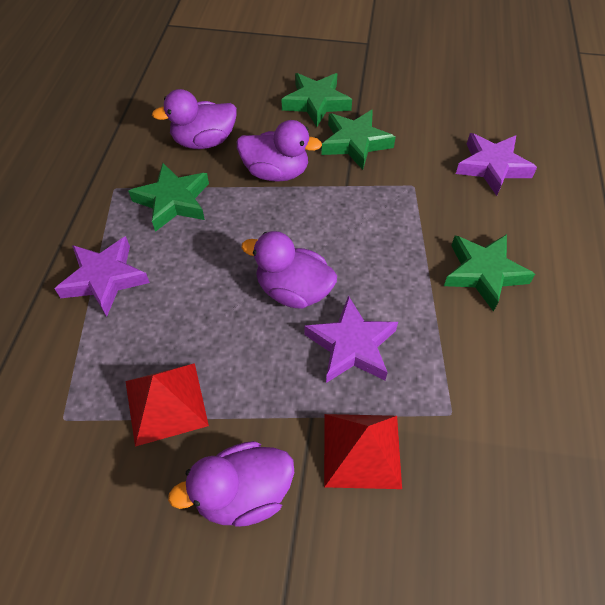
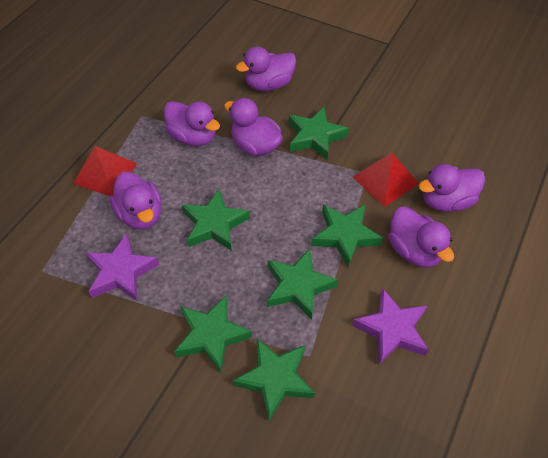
green star: [128,163,209,232] [281,73,352,127] [321,110,396,170] [444,234,535,312] = 4 -> [174,295,252,373] [182,189,250,251] [233,339,315,421] [267,248,338,320] [289,107,349,160] [311,205,383,267] = 6
purple duck: [152,89,237,149] [168,441,294,527] [237,120,322,182] [241,231,337,309] = 4 -> [110,172,161,230] [164,101,220,146] [224,98,283,156] [236,46,296,91] [388,207,454,268] [418,164,485,212] = 6
purple star: [55,236,150,317] [304,295,398,383] [456,133,537,196] = 3 -> [86,234,159,301] [352,288,429,364] = 2

